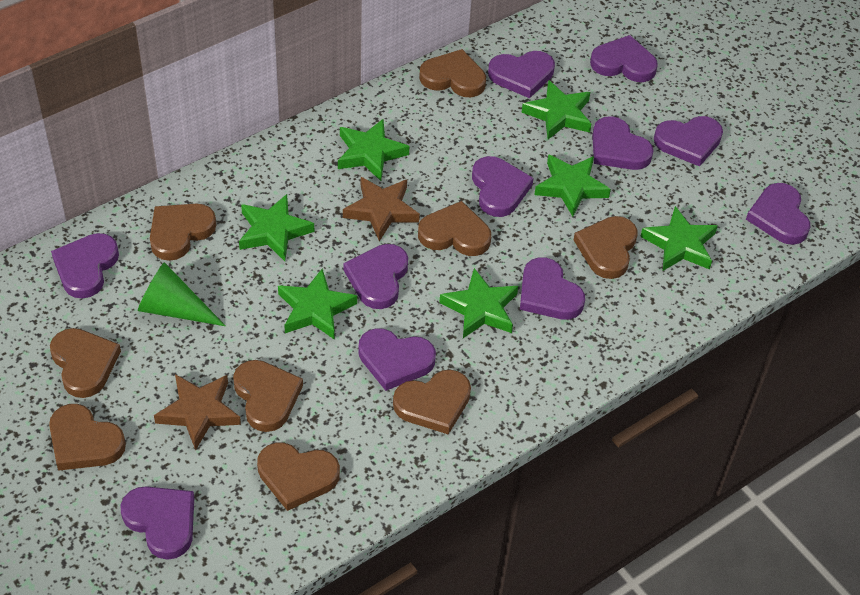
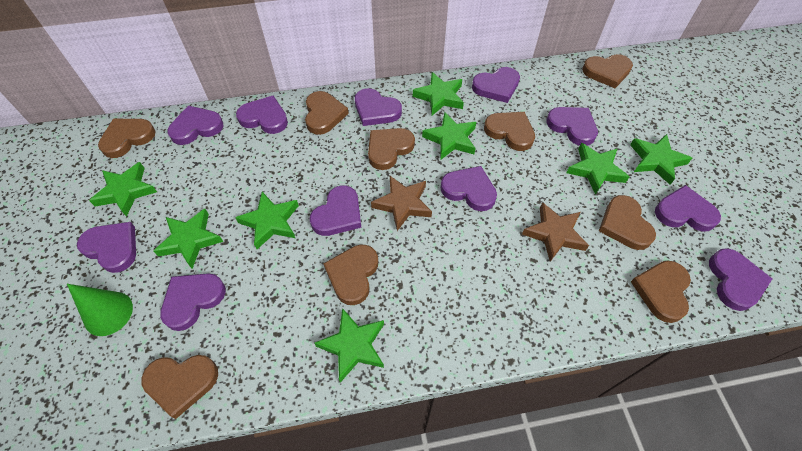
green star: [239,194,314,261] [278,269,357,340] [338,119,409,181] [439,268,518,338] [522,80,591,139] [534,154,611,216] [640,206,718,271] = 7 -> [89,162,157,217] [153,209,223,268] [235,192,299,249] [314,308,384,383] [413,72,464,115] [422,112,476,160] [566,143,630,195] [630,134,692,185] = 8

